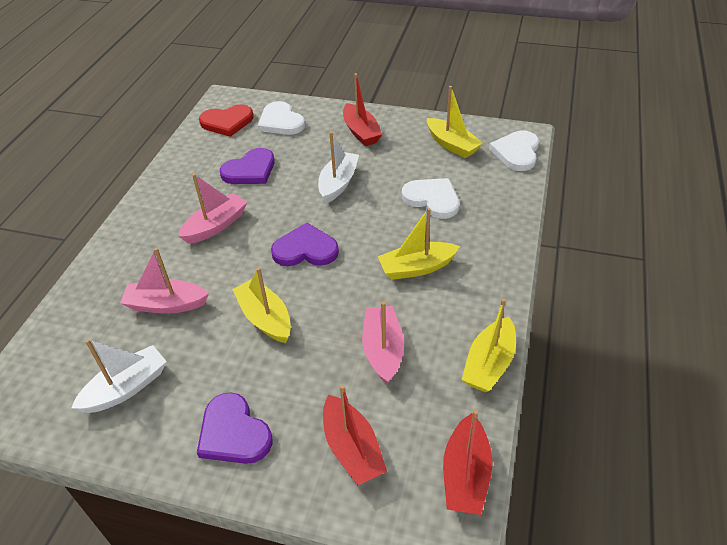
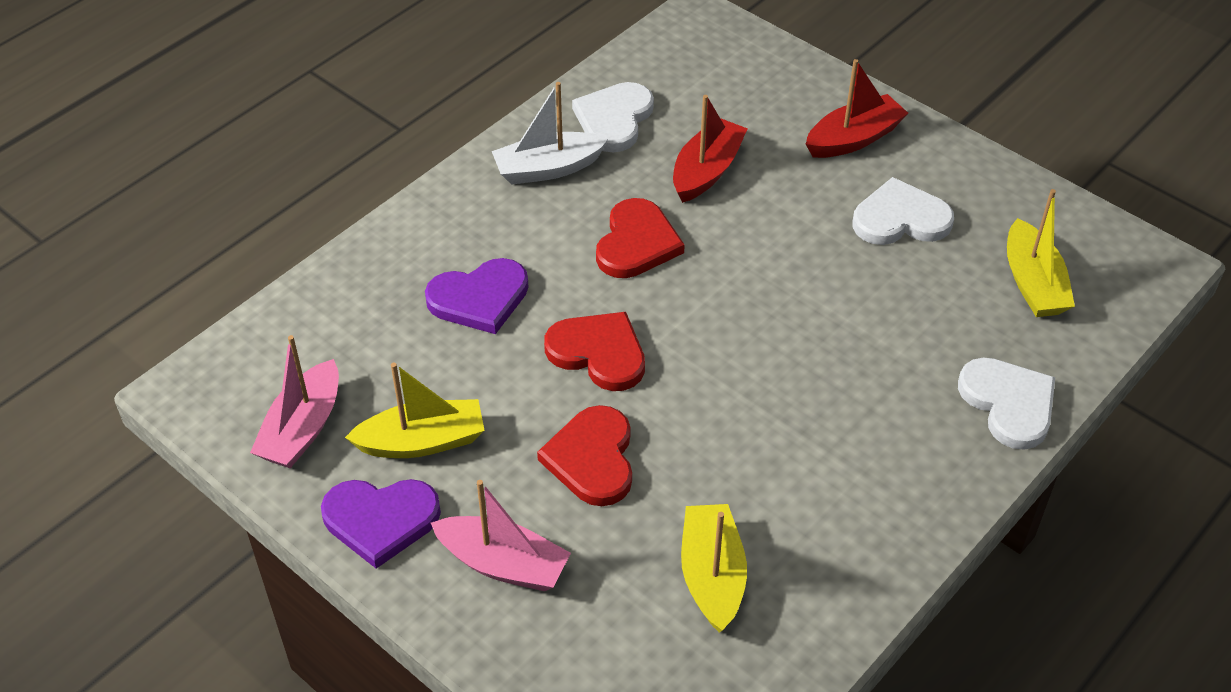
pink boat: [120,248,209,314] [178,174,247,244] [362,301,404,384] = 3 -> [250,335,339,468] [431,480,571,591] = 2
purple heart: [197,392,272,464] [220,148,275,184] [271,222,339,266] = 3 -> [321,479,441,569] [425,258,529,334] = 2
red boat: [323,385,387,485] [343,73,382,146] [443,410,493,515] = 3 -> [673,95,748,203] [806,59,908,158] = 2
red heart: [199,104,254,137] = 1 -> [537,405,632,506] [544,312,645,391] [596,198,685,278] = 3
white boat: [71,339,167,413] [318,132,359,203] = 2 -> [492,82,609,185] = 1
yellow boat: [232,267,291,343] [378,208,460,280] [427,86,483,158] [462,298,516,392] = 4 -> [345,363,485,458] [681,504,747,633] [1007,189,1075,317] = 3

